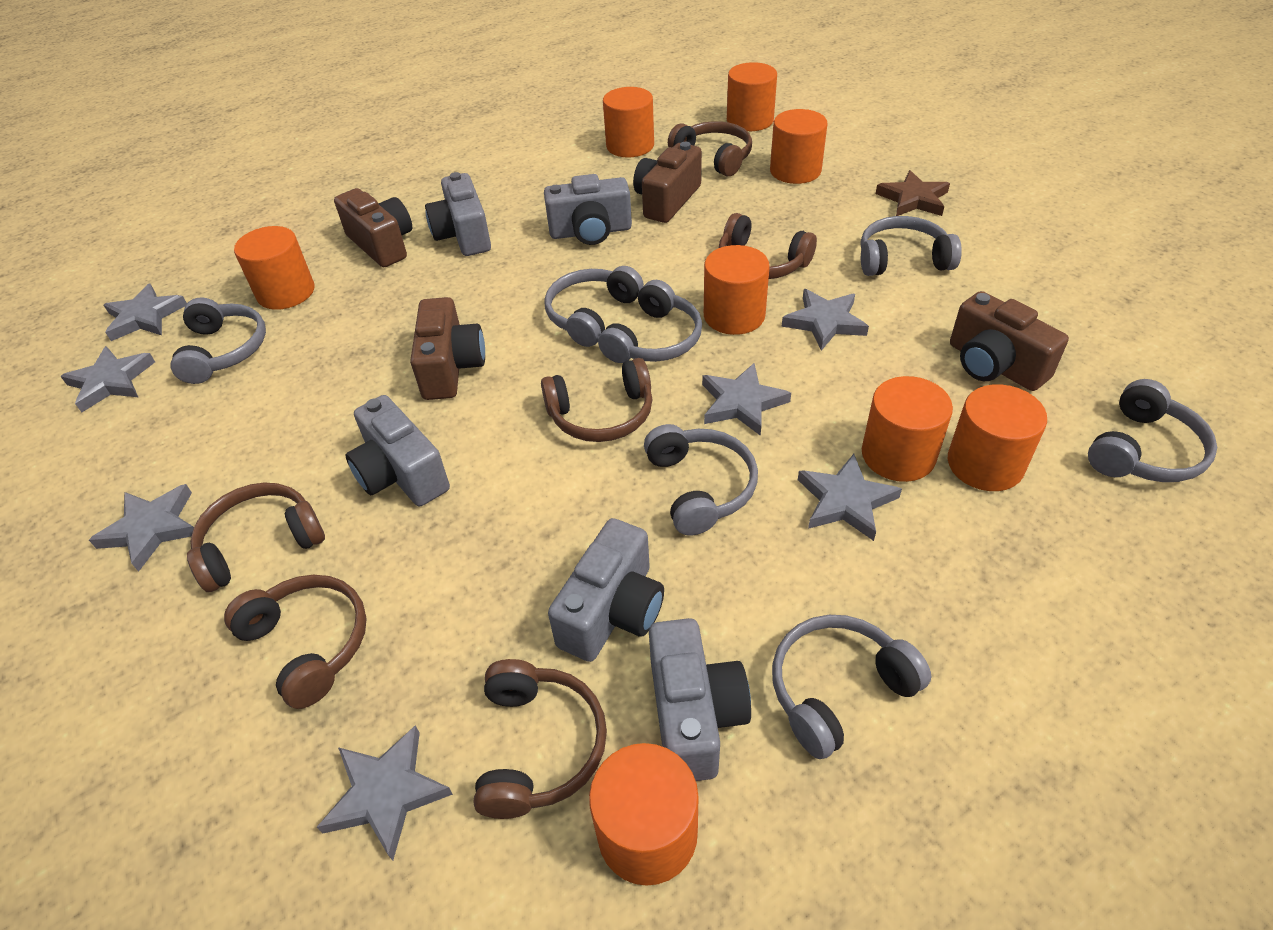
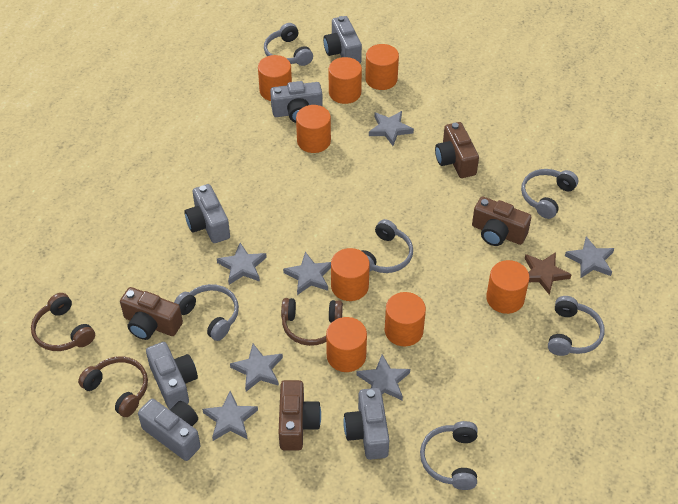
brown headphones: [187,483,325,592] [224,575,367,709] [473,659,607,819] [541,358,652,442] [668,121,752,176] [719,213,817,279] = 6 -> [31,293,95,351] [78,356,148,417] [281,298,343,346] = 3
grey camera: [345,395,450,506] [425,172,491,256] [544,174,632,245] [548,518,664,662] [649,618,751,781] = 5 -> [138,399,201,461] [146,342,198,410] [184,184,230,243] [270,81,323,123] [323,16,362,63] [343,388,389,460] = 6
grey headphones: [170,298,266,384] [544,266,644,347] [598,280,702,363] [644,424,758,535] [772,615,931,759] [861,216,962,276] [1088,379,1217,482] = 7 -> [174,284,239,341] [264,23,313,66] [361,219,413,273] [420,421,478,490] [521,169,578,219] [548,296,605,356] = 6

